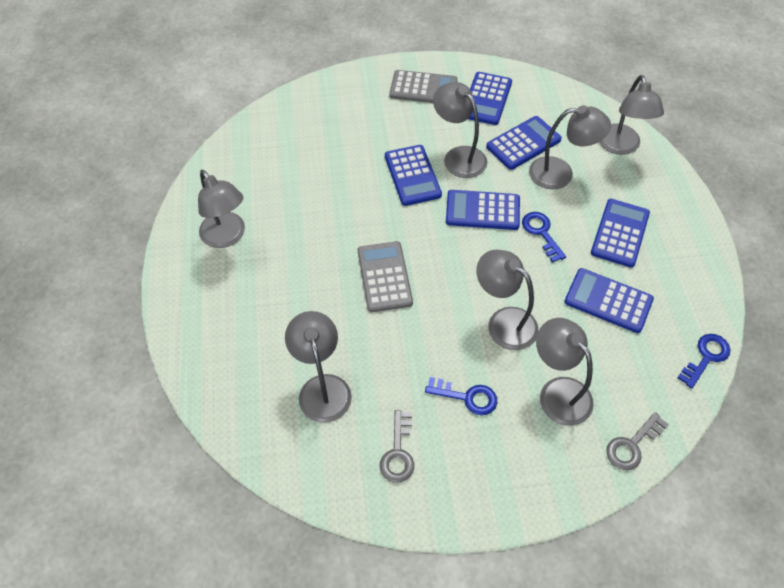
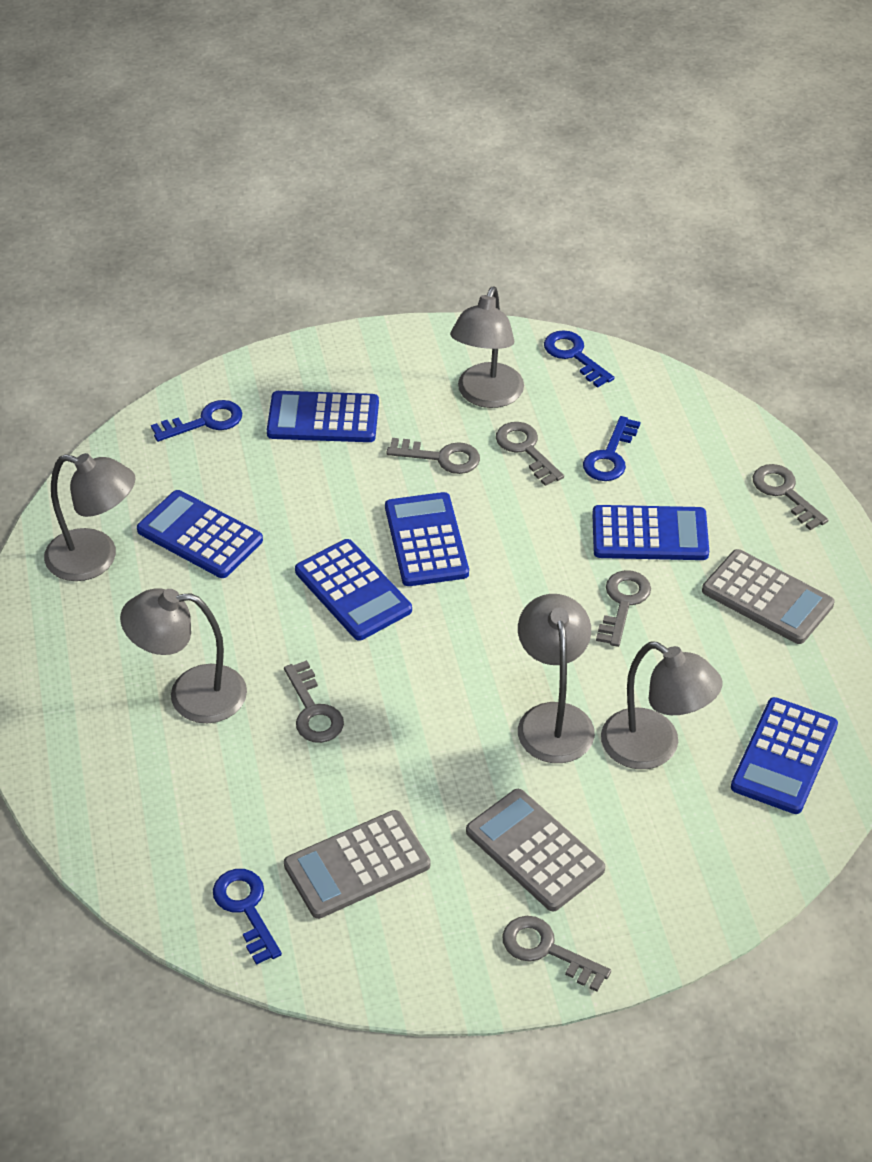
blue key: [425,377,497,415] [522,212,566,263] [678,334,730,388] = 3 -> [151,400,242,442] [213,869,282,965] [544,330,615,388] [583,416,641,481] = 4
grey calculator: [358,241,413,312] [389,70,458,103] = 2 -> [284,810,431,919] [466,789,605,911] [702,549,835,644] = 3
grey key: [380,410,414,483] [606,412,669,470] = 2 -> [284,660,344,743] [386,438,480,474] [496,422,564,486] [502,916,611,992] [596,570,651,647] [752,464,829,530] = 6
grey lamp: [198,170,245,248] [285,311,352,423] [433,82,487,178] [476,249,538,350] [529,105,611,189] [536,318,593,426] [599,75,664,155] = 7 -> [44,453,136,581] [120,588,247,723] [450,286,524,408] [518,594,595,763] [601,642,723,769] = 5

